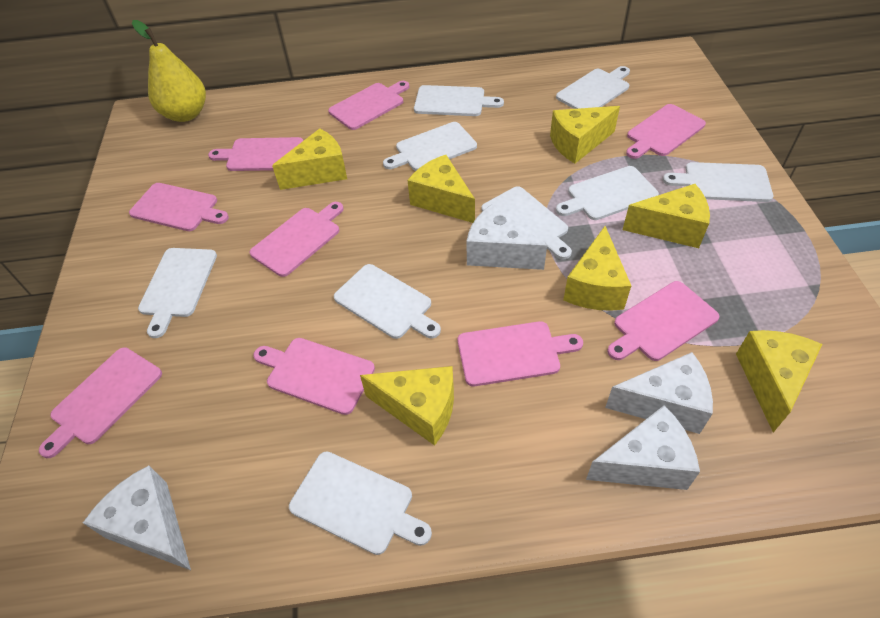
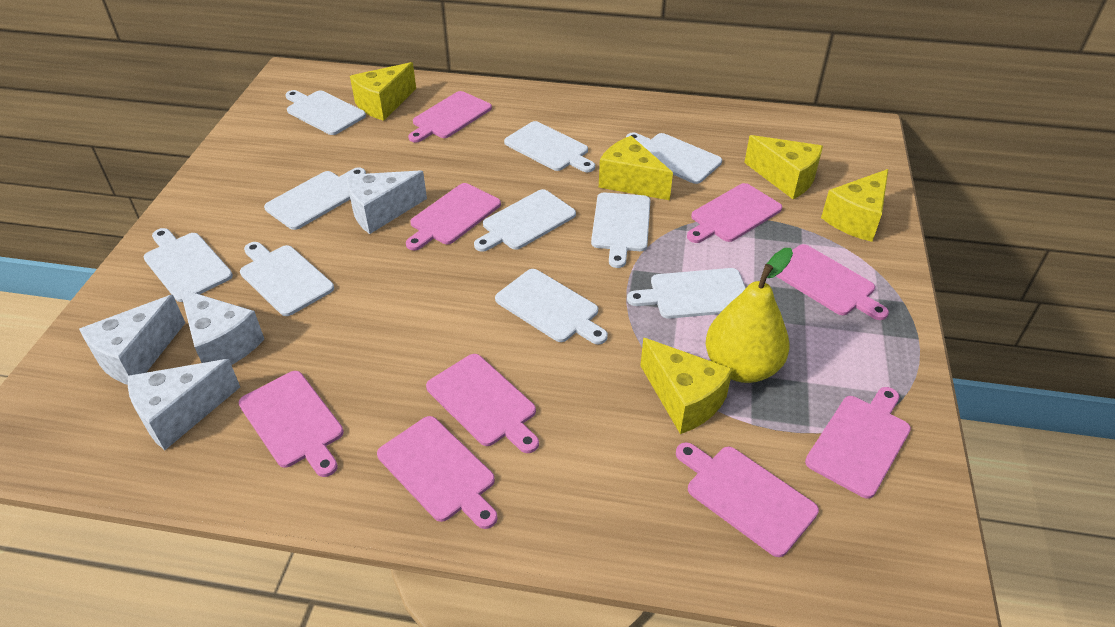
white cutting board: [138,248,217,338] [289,451,432,555] [334,264,441,339] [383,122,477,171] [414,85,504,116] [482,186,572,259] [556,66,630,109] [556,166,659,220] [663,162,773,202] = 9 -> [144,228,233,302] [240,242,334,316] [264,167,366,230] [285,90,366,135] [474,189,576,252] [495,269,608,344] [504,121,595,172] [591,192,651,268] [626,132,722,184] [627,268,746,319] = 10
yellow cheese: [272,128,347,190] [360,366,454,446] [407,155,475,223] [550,106,620,163] [563,226,631,311] [623,184,710,248] [736,330,822,432] = 7 -> [350,62,416,121] [599,136,673,200] [640,338,733,434] [744,135,823,199] [821,169,888,242] = 5

